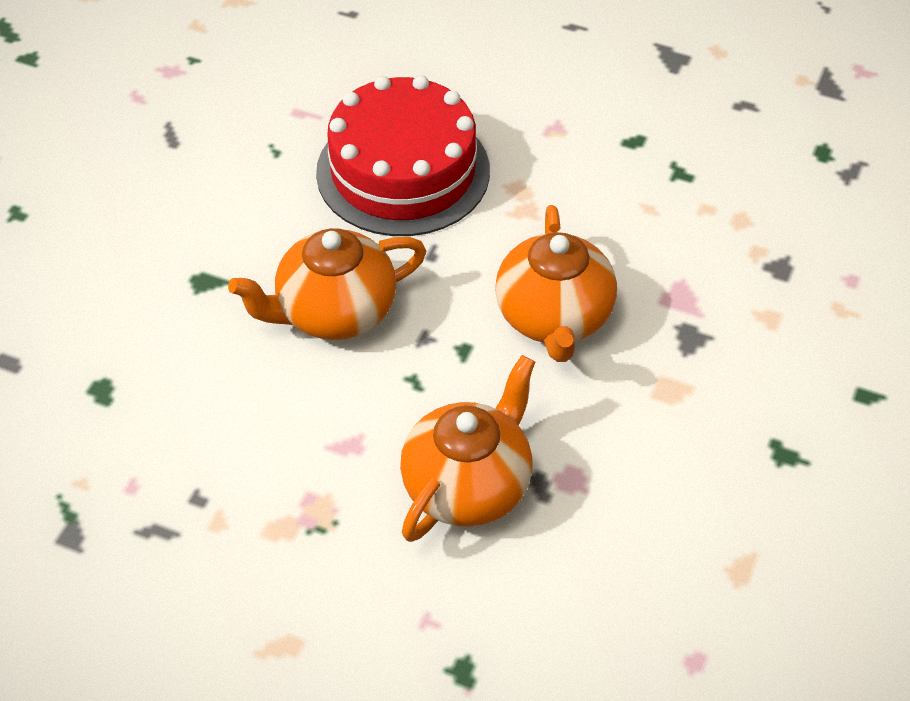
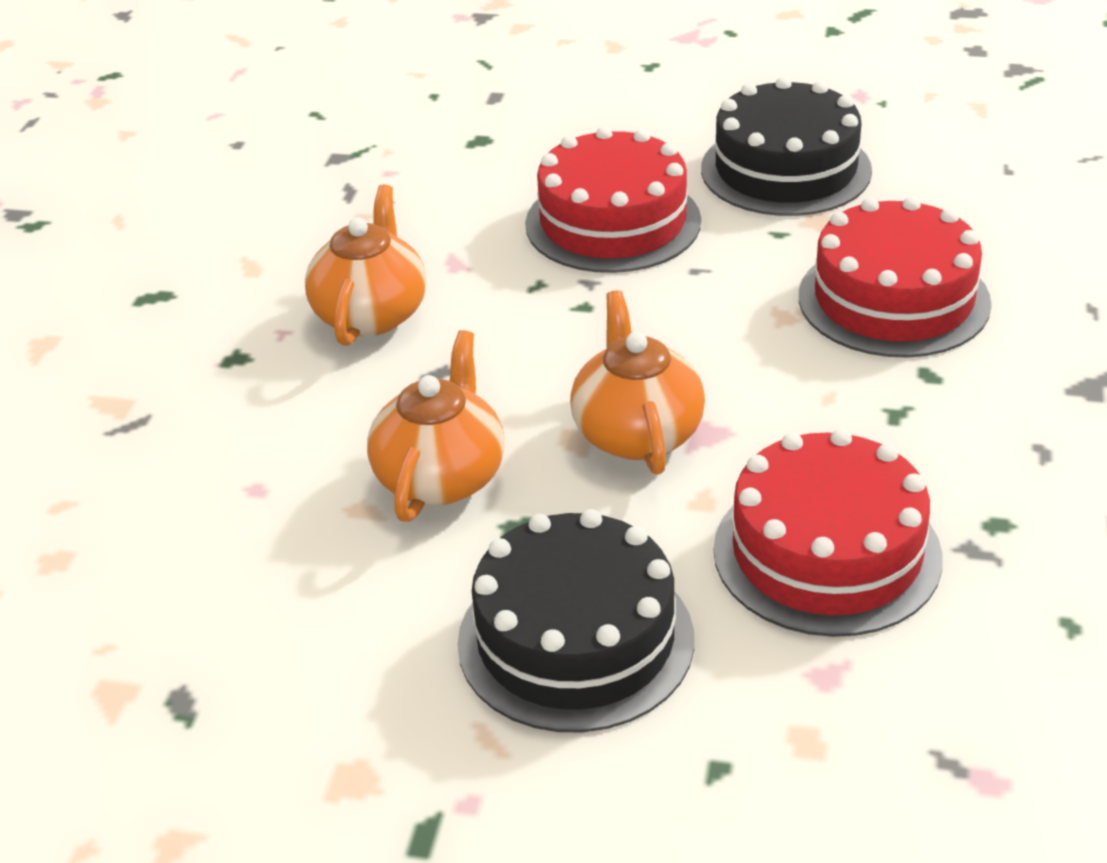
black cake: none = 0 -> [457,509,694,733] [701,77,872,216] = 2
red cake: [316,75,490,236] = 1 -> [525,126,701,273] [713,428,943,637] [799,196,991,358] = 3

